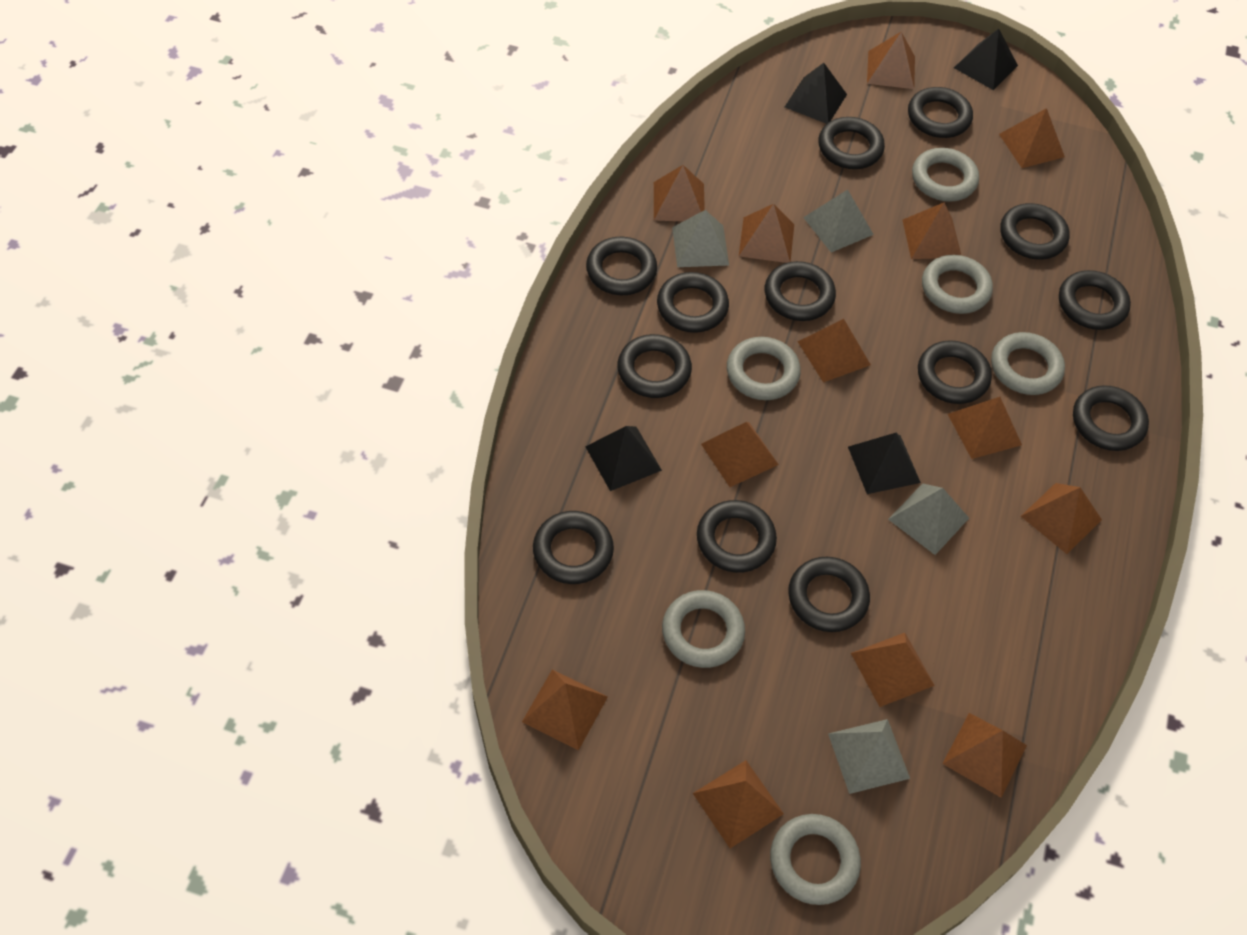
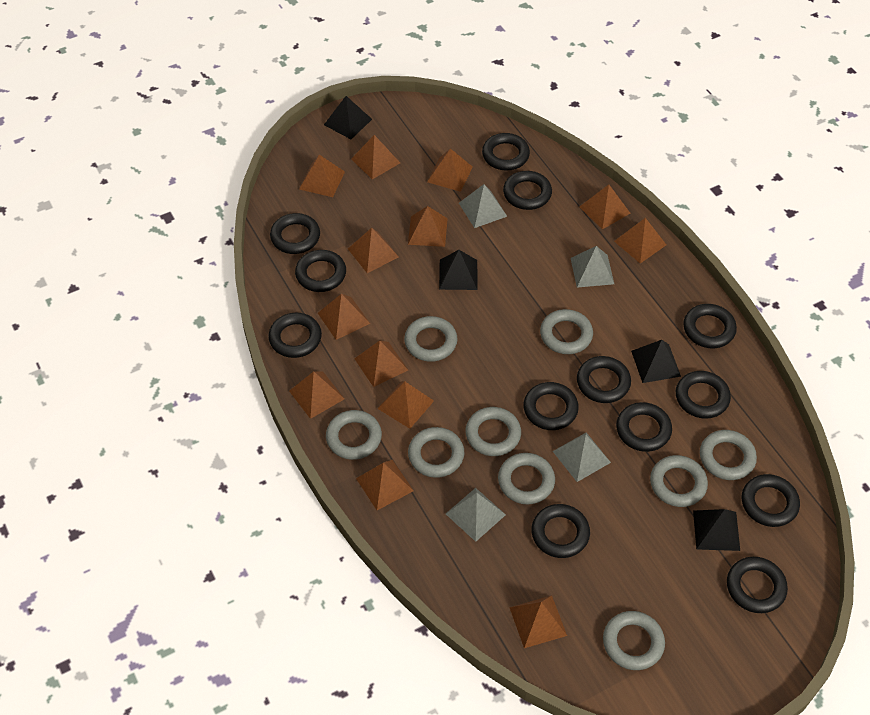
grey ring: [662,590,745,668] [727,337,801,400] [770,814,861,905] [912,148,979,202] [922,255,993,314] [991,332,1065,395] = 6 -> [326,410,382,460] [404,316,458,362] [408,427,464,478] [466,407,521,456] [498,453,555,504] [540,309,593,354] [603,611,665,670] [650,455,708,507] [700,430,757,480] = 9

